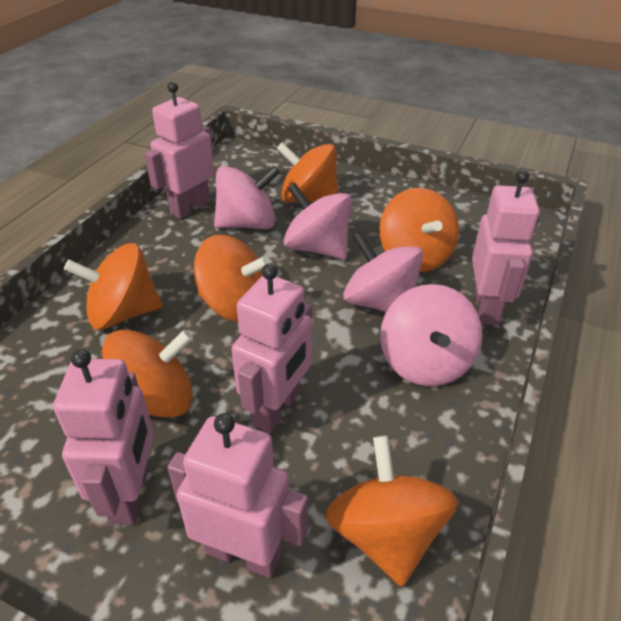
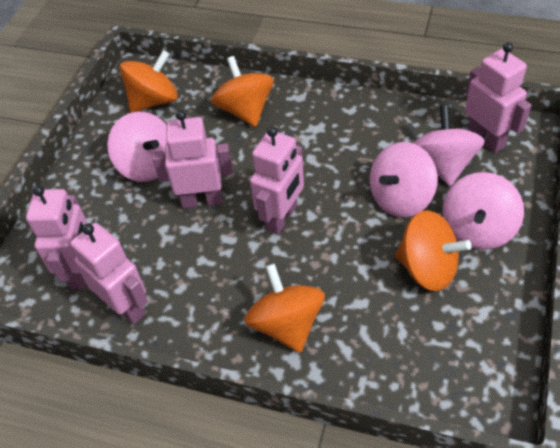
orange spinning top: [64,243,163,330] [102,329,193,418] [194,235,271,322] [276,142,338,203] [325,436,458,586] [380,188,459,272] = 6 -> [120,50,178,113] [211,56,274,127] [244,263,325,353] [395,210,472,291] = 4

